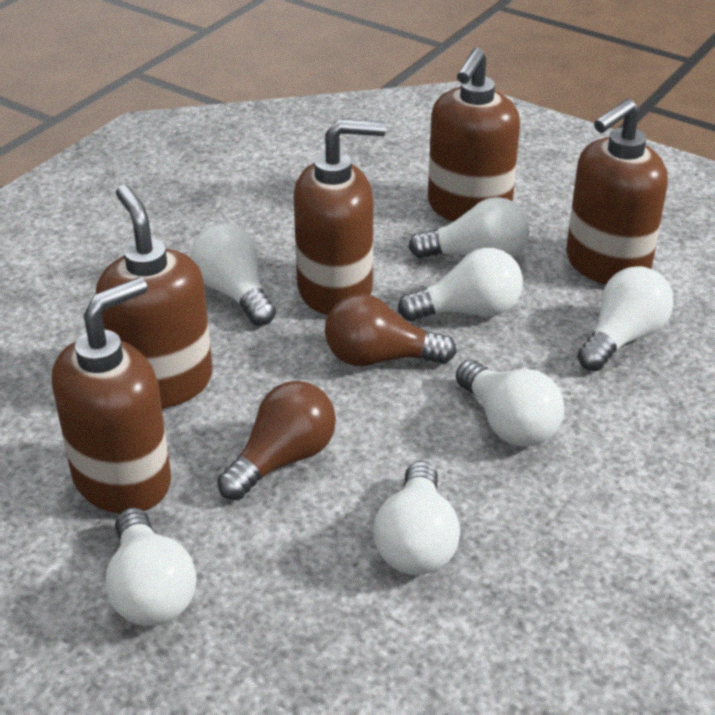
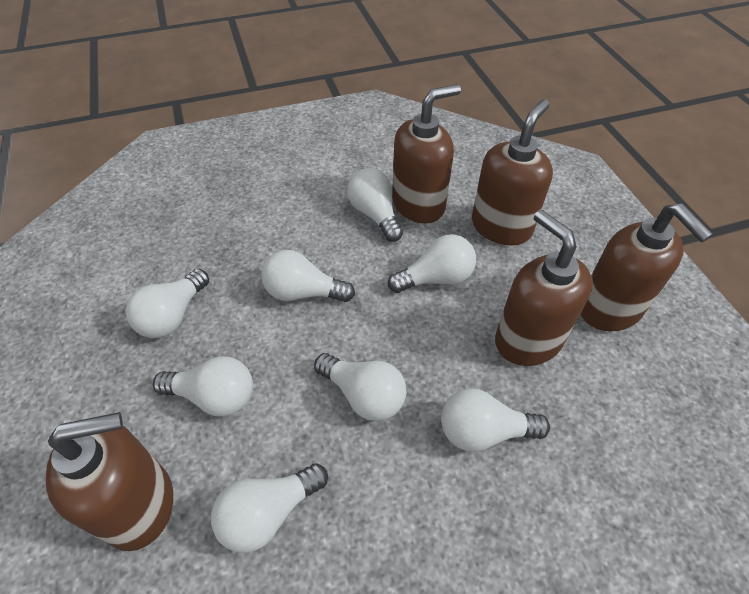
brown light bulb: [217,381,336,500] [325,294,457,366] = 2 -> none = 0
white light bulb: [105,508,197,626] [190,223,276,326] [374,461,460,575] [398,248,523,321] [408,197,529,258] [456,360,564,447] [577,266,674,371] = 7 -> [126,269,209,338] [153,356,253,416] [211,463,328,553] [261,250,355,302] [314,353,407,421] [347,168,403,242] [388,234,476,293] [441,388,550,452] = 8

